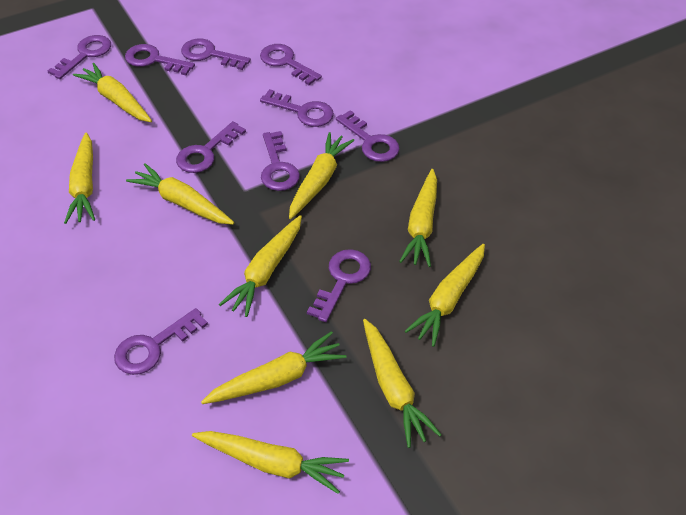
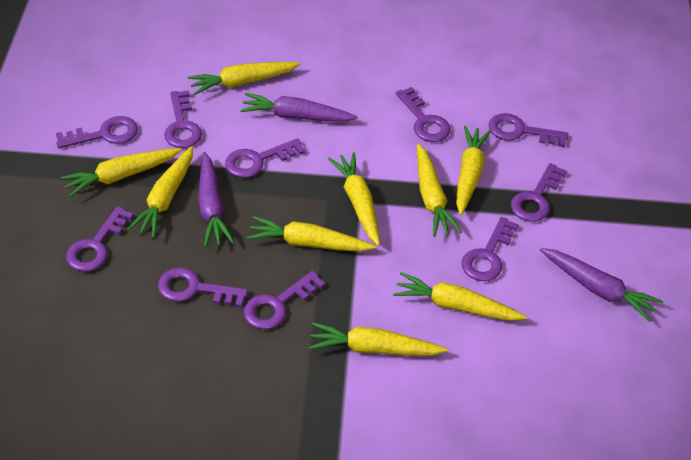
purple carrot: none = 0 -> [198,152,234,247] [240,93,358,122] [540,248,663,322] = 3
yellow carrot: [64,133,95,224] [73,63,152,122] [126,163,234,225] [192,431,349,494] [201,331,347,404] [219,215,302,317] [289,132,354,219] [363,319,442,448] [399,169,437,267] [405,244,485,347] = 10 -> [60,148,182,197] [127,146,193,238] [188,62,301,95] [247,216,376,251] [309,323,448,356] [328,152,380,246] [393,272,527,321] [417,144,462,237] [456,126,491,215] = 9

